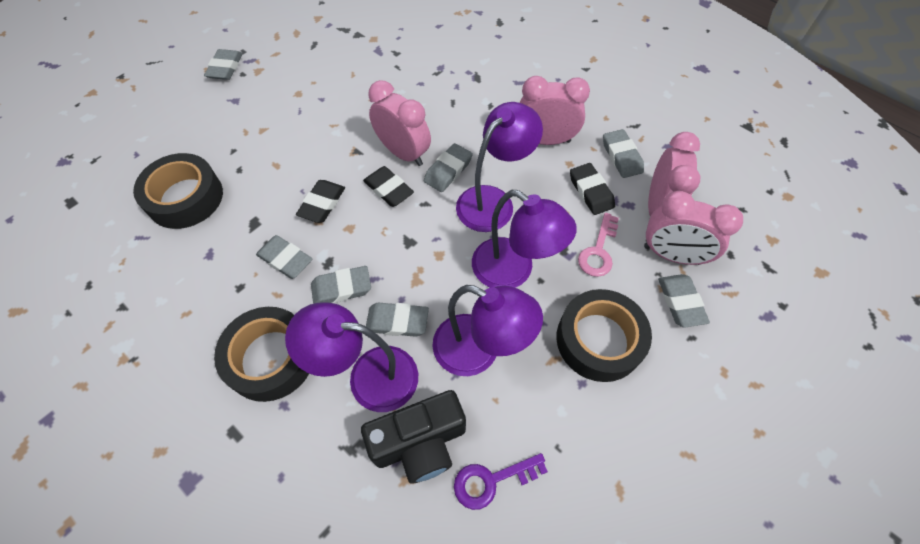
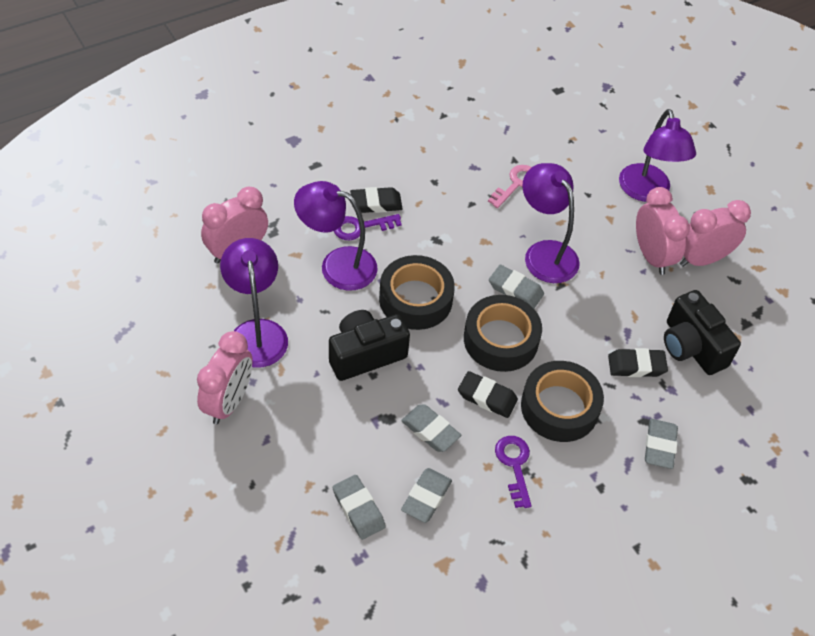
black camera: [361,390,466,483] = 1 -> [329,310,410,381] [664,290,741,375] = 2
grey eraser: [204,49,243,80] [256,235,312,279] [311,266,371,304] [366,303,429,337] [424,143,473,192] [603,129,644,178] [658,274,710,327] = 7 -> [333,475,386,540] [401,405,461,452] [401,468,452,523] [489,265,544,308] [645,419,678,469] = 5
purple key: [454,453,548,510] = 1 -> [334,214,402,240] [495,436,531,508] = 2

